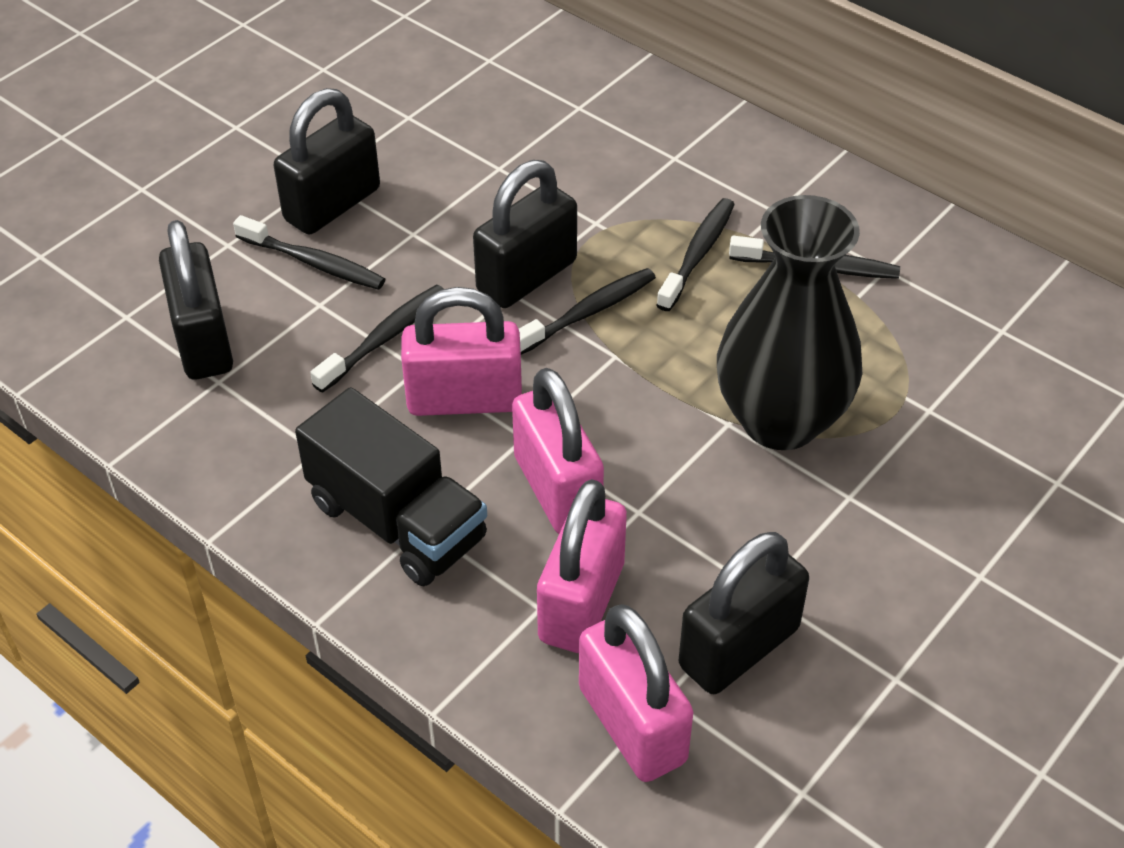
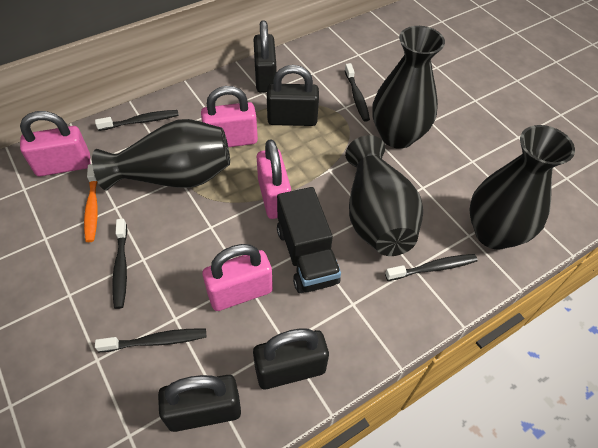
black vase: [717,195,862,450] = 1 -> [92,119,230,191] [345,135,423,256] [372,26,445,149] [469,125,575,250] = 4
orange toothbrush: none = 0 -> [84,164,98,242] = 1

